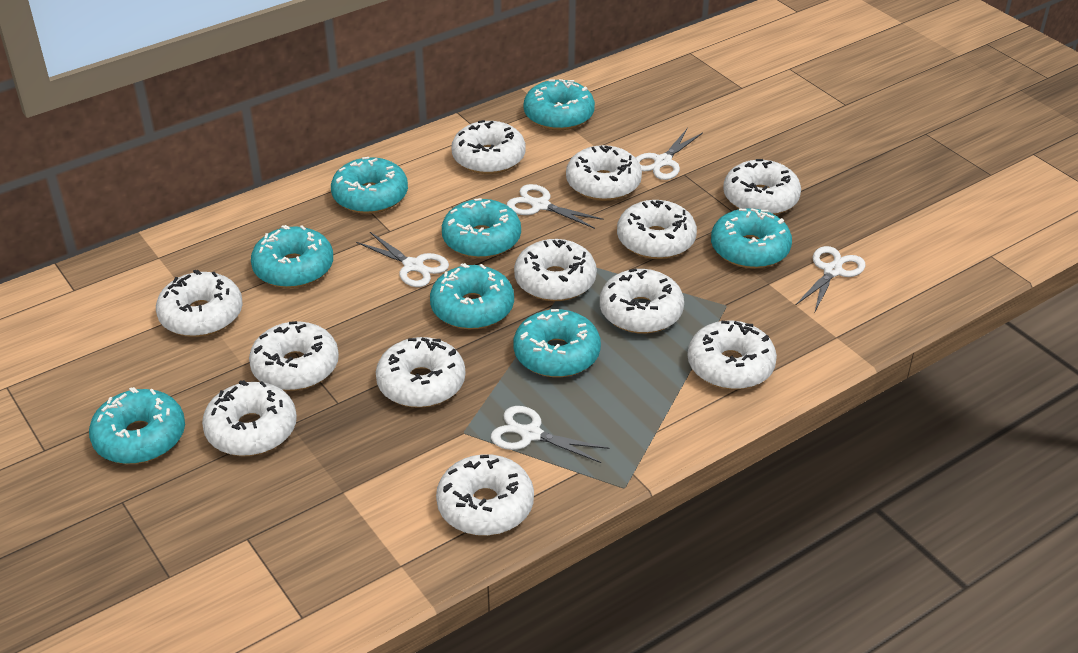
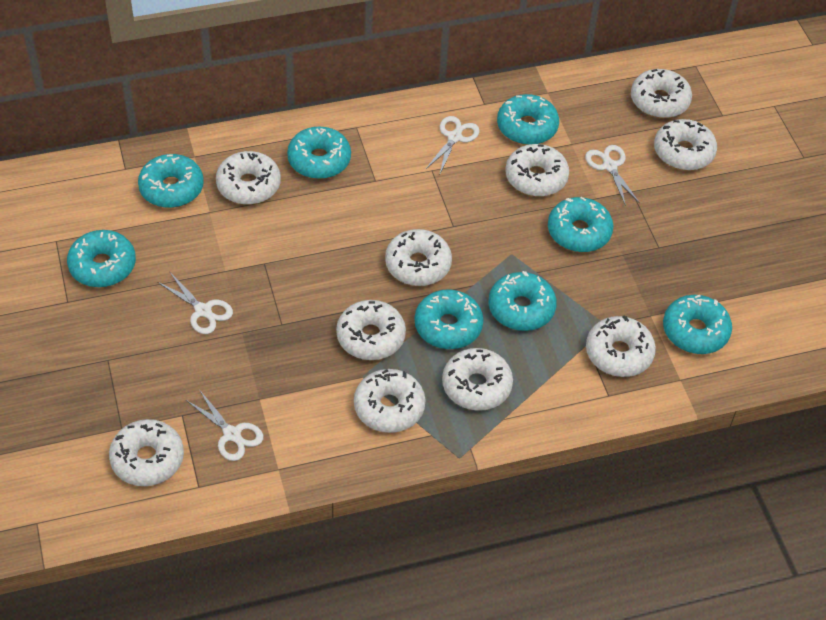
white donut: [156,270,243,337] [202,380,297,456] [249,321,339,391] [376,337,465,408] [436,454,534,536] [451,120,526,174] [514,239,597,301] [566,145,642,201] [600,269,684,334] [617,200,697,259] [688,321,777,390] [723,159,801,215] = 12 -> [109,419,184,486] [216,151,281,205] [336,300,406,360] [354,369,426,433] [385,229,452,286] [442,348,513,411] [505,144,569,197] [586,315,656,377] [631,69,692,118] [654,119,717,171] = 10
white scissors: [356,232,449,287] [491,406,609,463] [507,184,604,229] [636,128,703,180] [796,246,865,311] = 5 -> [157,273,233,334] [186,391,263,461] [425,116,480,176] [585,145,640,206] = 4

